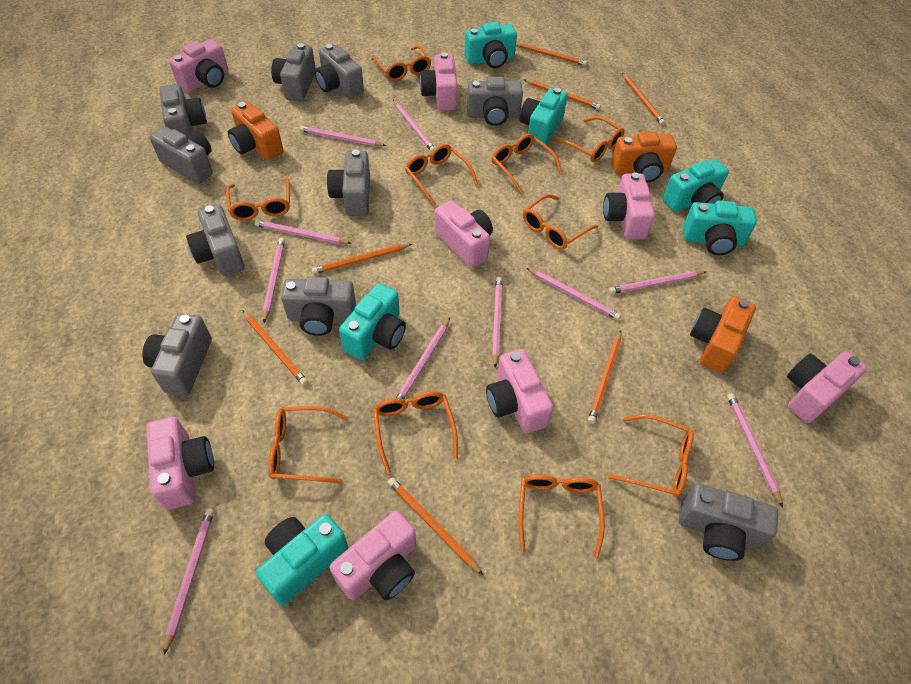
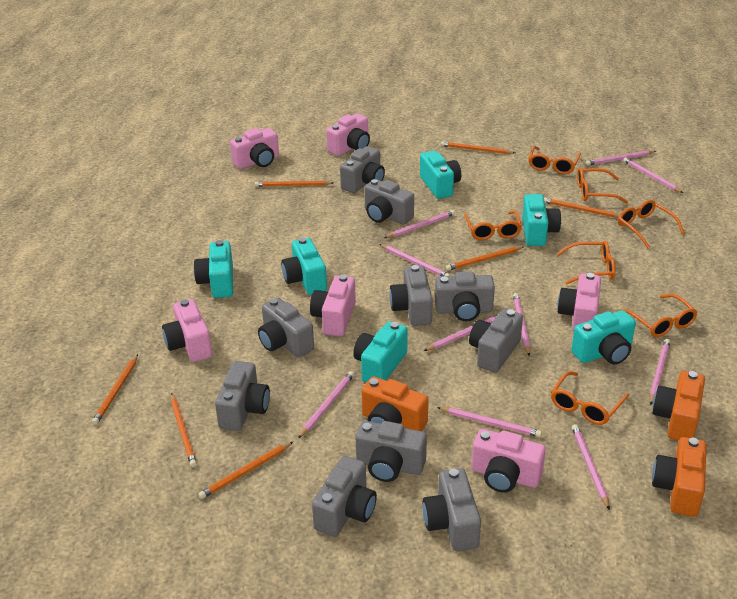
orange glasses: [226,177,290,221] [268,406,348,483] [371,45,431,81] [373,391,458,474] [405,144,478,206] [492,134,563,195] [518,474,605,558] [523,194,598,250] [554,116,625,162] [608,414,694,497] = 10 -> [464,210,522,240] [528,146,581,174] [551,371,629,425] [557,241,616,285] [577,168,628,204] [618,200,684,248] [619,294,698,337] = 7
pink camera: [146,417,214,510] [169,39,228,93] [330,511,416,600] [420,52,458,111] [435,200,493,268] [486,349,553,434] [603,173,655,240] [787,351,867,423] = 8 -> [162,299,212,362] [230,128,279,169] [310,275,356,336] [326,113,370,156] [472,429,546,492] [557,273,601,332] = 6

